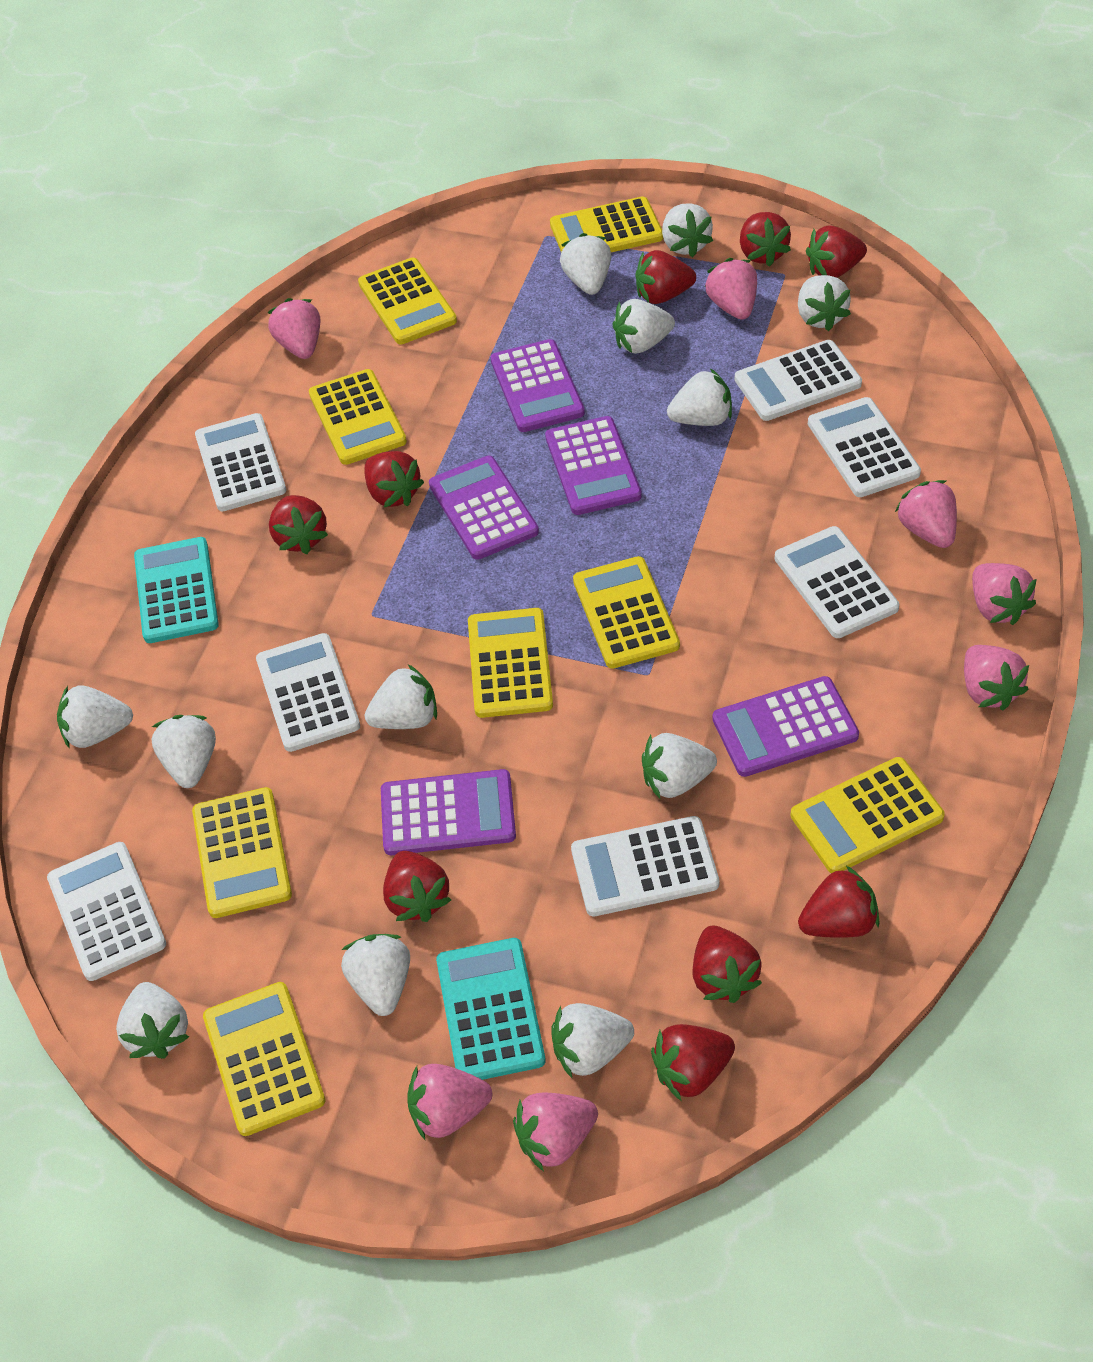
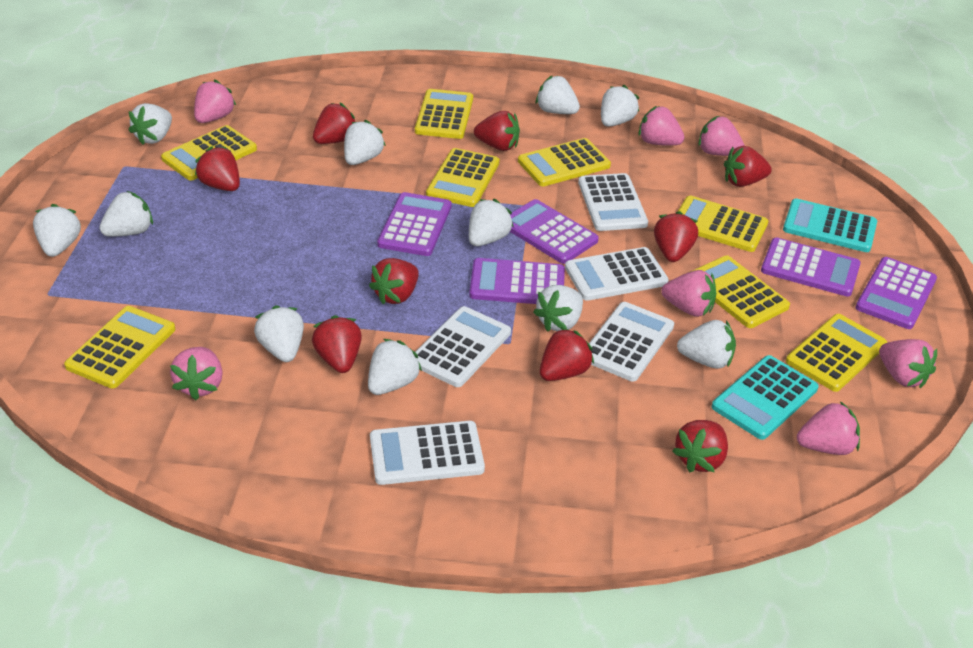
white calculator: [47,842,166,981] [195,413,286,511] [256,633,360,752] [571,816,719,916] [735,340,862,421] [775,526,899,638] [808,397,921,497] = 7 -> [370,421,485,485] [415,306,511,387] [565,247,669,301] [578,173,648,231] [589,302,674,382] = 5
white strawberry: [57,685,133,748] [116,982,189,1059] [152,715,216,788] [341,934,410,1016] [365,664,437,729] [551,1003,634,1078] [560,233,611,295] [613,299,675,354] [642,733,717,799] [662,203,713,258] [667,368,732,426] [798,275,851,331] = 12 -> [33,204,81,257] [99,191,153,237] [129,103,172,145] [254,305,304,362] [344,120,386,165] [368,339,422,395] [469,199,514,246] [533,285,583,332] [536,75,580,114] [601,85,639,127] [677,320,736,369] = 11

